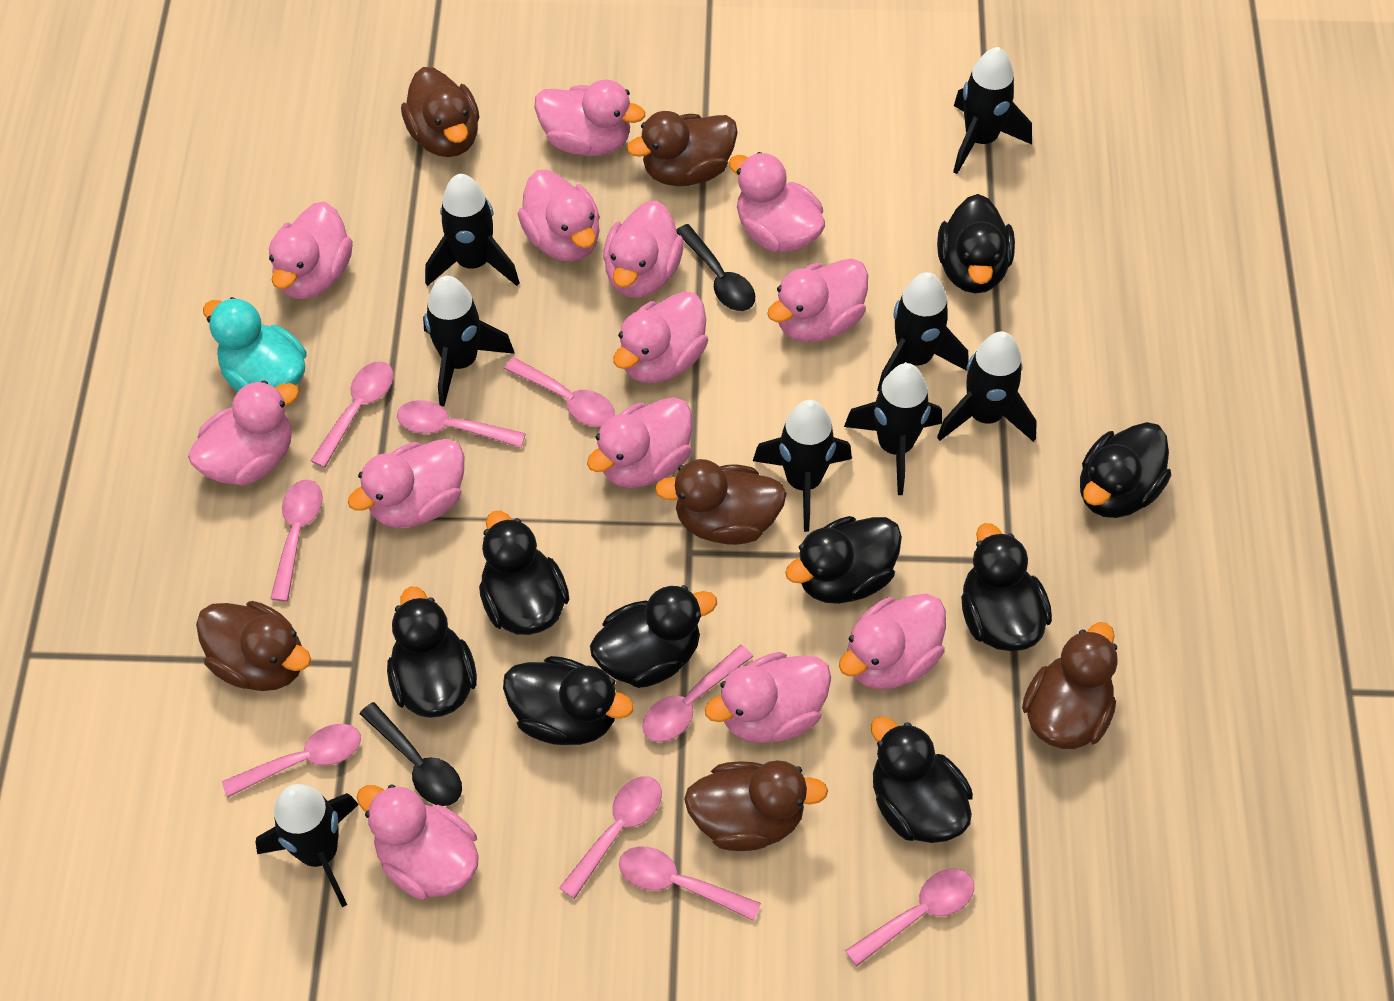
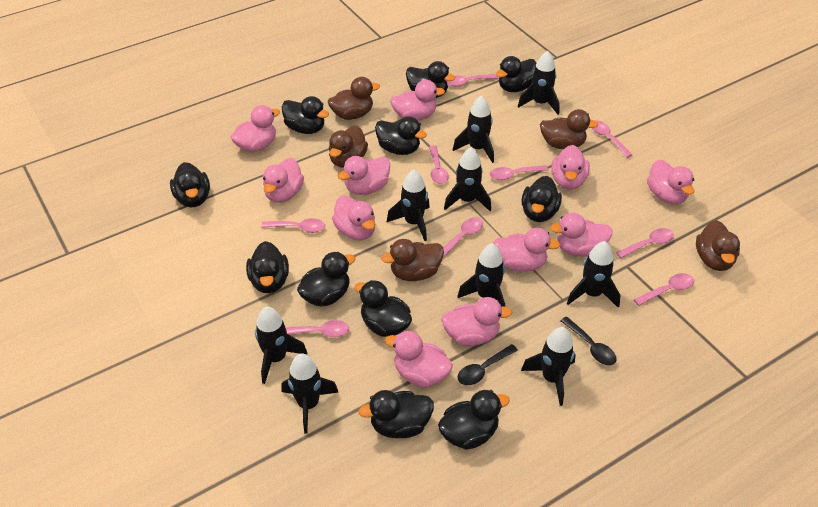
black duck: [387,586,477,718] [479,511,569,635] [503,656,634,745] [590,585,717,688] [785,516,902,604] [871,716,973,843] [937,194,1015,293] [961,523,1052,651] [1080,422,1171,518] = 9 -> [170,162,210,207] [246,241,289,293] [282,96,329,134] [297,252,355,306] [354,280,412,337] [358,390,434,438] [375,116,427,155] [406,61,455,98] [438,390,510,450] [496,56,537,92] [522,176,562,222] = 11
black rocket: [256,784,359,907] [423,276,515,407] [425,174,520,286] [753,400,852,532] [844,363,942,495] [877,272,969,392] [937,331,1037,442] [953,47,1032,174] = 8 -> [255,307,308,384] [282,354,339,434] [387,170,430,241] [444,147,491,211] [453,95,494,163] [458,243,505,307] [518,51,560,115] [521,327,576,406] [567,241,620,308] = 9
brown duck: [196,601,311,691] [401,67,479,157] [627,111,738,186] [655,459,787,545] [684,760,828,851] [1022,622,1118,749] = 6 -> [328,77,380,120] [329,125,368,168] [382,239,444,281] [540,109,598,149] [696,220,740,271] = 5
pink duck: [188,380,299,486] [269,202,353,299] [348,439,464,528] [357,784,479,900] [518,170,600,262] [534,80,645,156] [587,397,692,488] [603,200,684,298] [613,291,708,383] [705,652,831,743] [729,152,825,253] [767,258,868,342] [839,594,946,690] = 13 -> [231,105,280,152] [263,158,304,203] [332,195,375,240] [338,156,390,195] [385,331,453,388] [390,80,445,121] [441,297,512,346] [494,228,560,272] [550,213,613,257] [551,145,590,190] [647,160,695,204] = 11
turquoise duck: [203,297,307,392] = 1 -> none = 0

